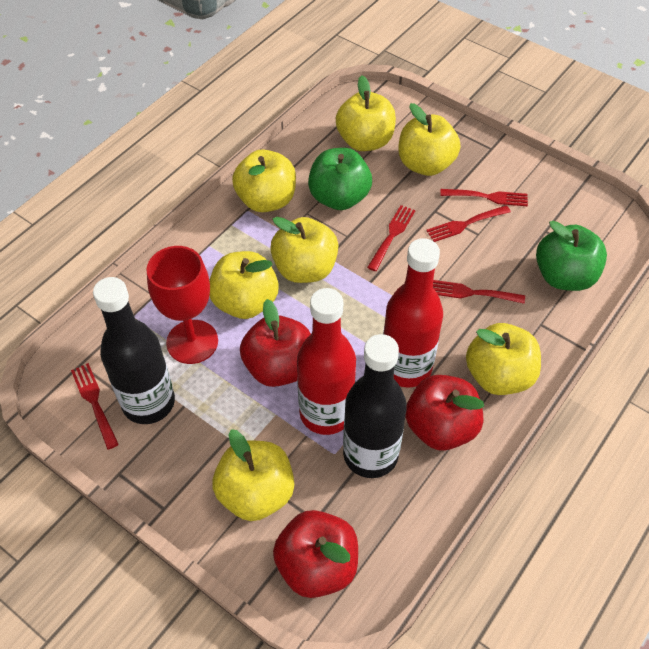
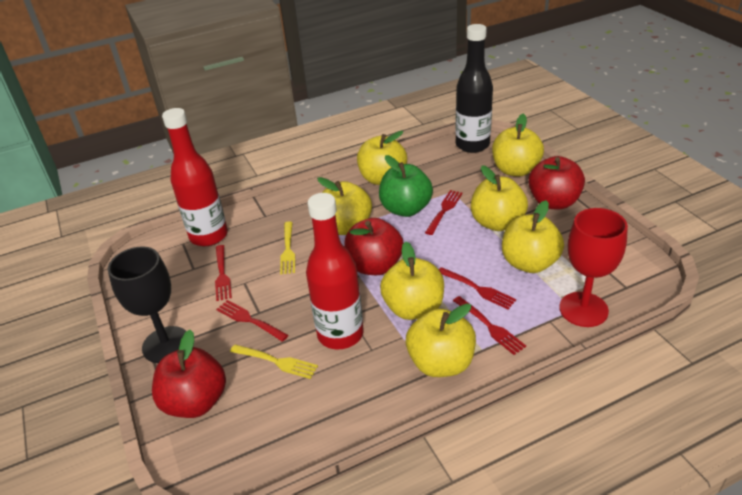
black bottle: [93,277,175,424] [343,334,407,478] = 2 -> [455,24,493,153] = 1
black goblet: none = 0 -> [108,246,186,363] = 1
green apple: [308,148,372,210] [536,221,607,291] = 2 -> [379,155,433,217] = 1
yellow fork: none = 0 -> [230,344,318,379] [280,221,295,274] = 2

